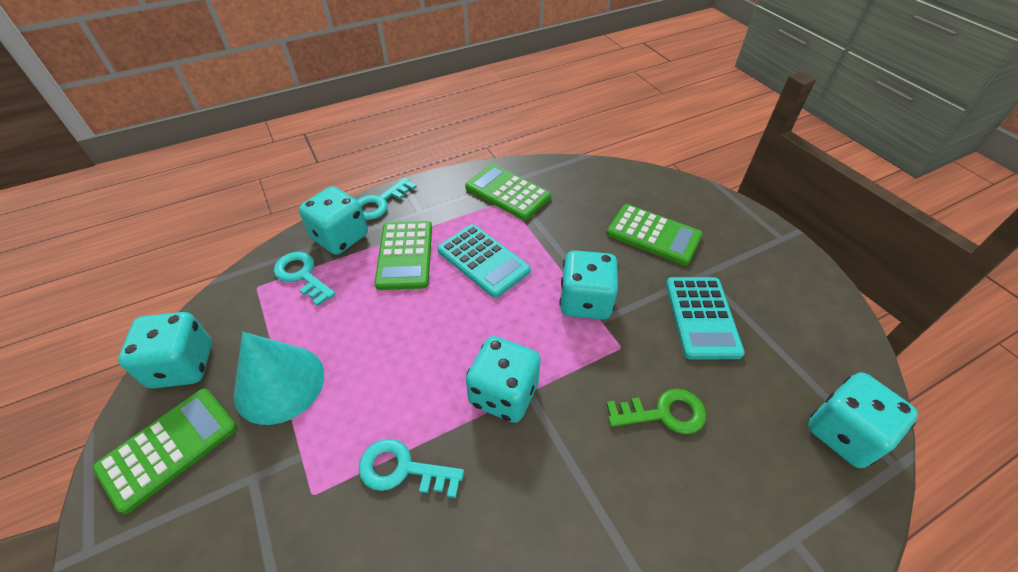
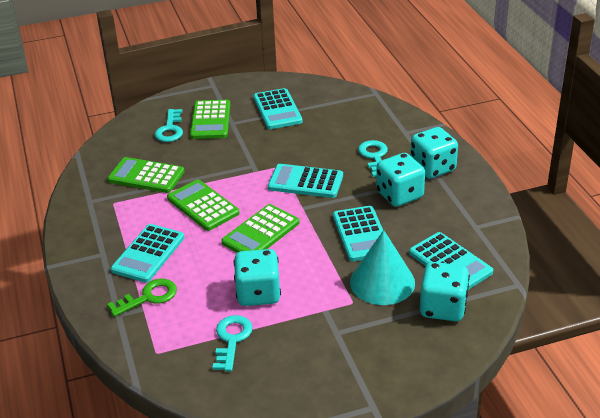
turquoise calculator: [437,224,531,298] [666,277,745,359] = 2 -> [111,224,185,283] [253,88,303,129] [268,164,343,198] [333,206,383,261] [409,232,493,290] = 5
turquoise dice: [118,312,212,389] [299,186,368,255] [466,336,541,423] [559,250,619,320] [808,372,918,468] = 5 -> [234,249,281,306] [376,153,425,207] [410,127,458,179] [420,262,470,321] = 4

